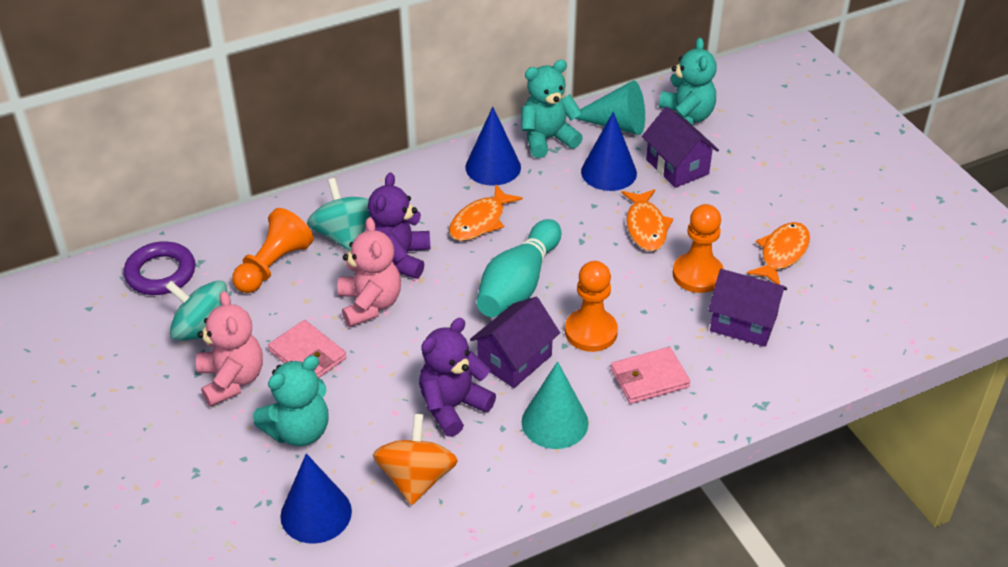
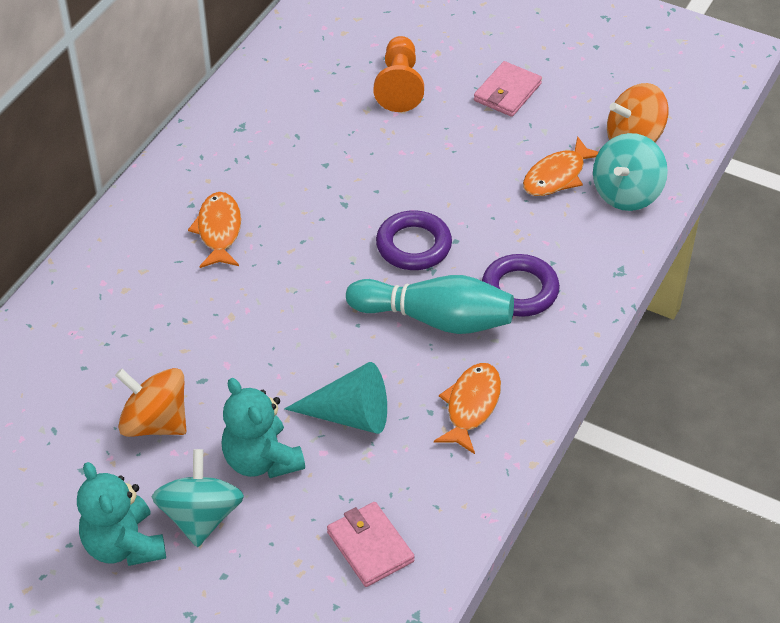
blue cone: [280,453,352,544] [465,107,521,186] [581,112,637,191] = 3 -> none = 0
orange pawn: [232,208,313,293] [565,261,618,352] [673,204,724,293] = 3 -> [374,36,424,112] = 1
orange spinning top: [373,414,458,505] = 1 -> [115,368,186,437] [607,83,669,142] = 2
pink teddy bear: [196,291,263,407] [337,217,401,327] = 2 -> none = 0
purple house: [470,297,560,388] [642,107,719,188] [708,269,787,347] = 3 -> none = 0
purple ring: [124,241,195,295] = 1 -> [376,210,452,270] [482,254,560,317] = 2
purple teddy bear: [368,173,431,279] [419,318,496,437] = 2 -> none = 0
turquoise cone: [522,361,589,449] [567,80,645,135] = 2 -> [284,362,387,434] = 1
turquoise teddy bear: [253,355,329,446] [521,60,583,158] [659,38,717,125] = 3 -> [77,462,166,566] [222,378,305,478] = 2

